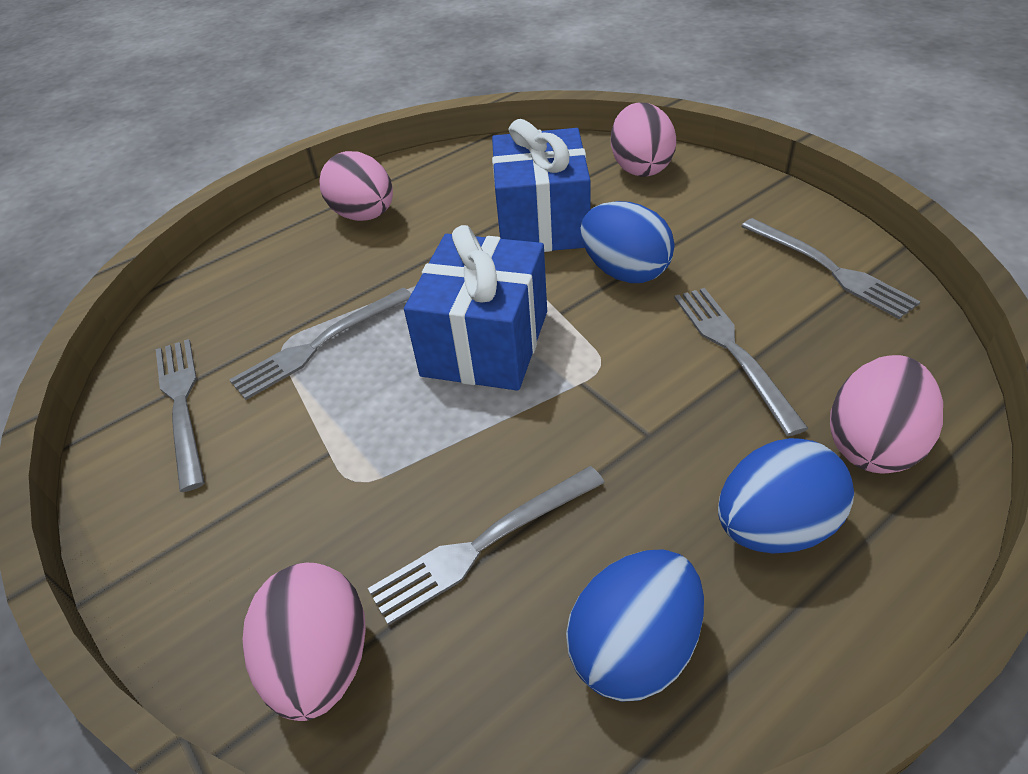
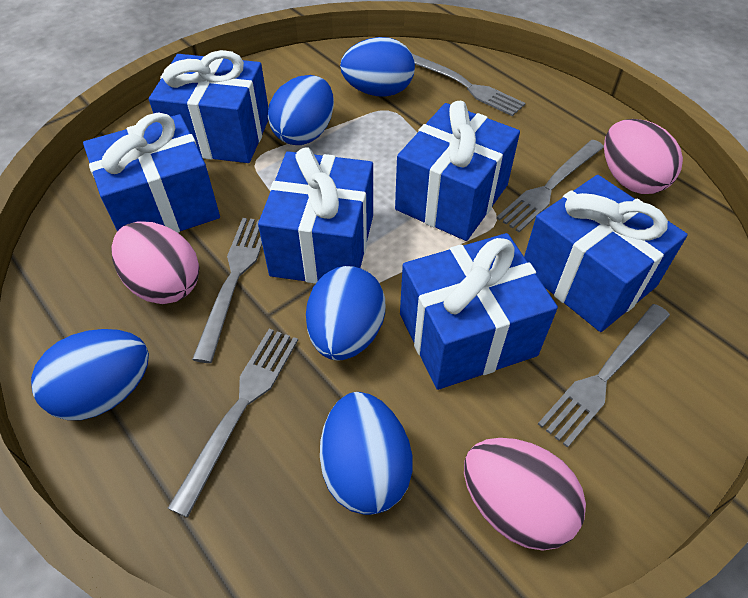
blue egg: [566,549,704,702] [580,201,674,283] [718,438,854,554] = 3 -> [31,329,149,420] [268,75,334,145] [306,266,386,361] [320,392,413,515] [340,37,415,97] = 5
blue gift: [404,225,547,391] [492,119,590,252] = 2 -> [83,112,220,233] [149,50,268,163] [258,147,373,284] [395,101,520,241] [400,233,558,390] [524,175,688,332] = 6
pink egg: [243,563,366,721] [319,151,393,221] [611,103,676,177] [830,355,943,474] = 4 -> [111,221,199,304] [464,438,586,551] [604,119,683,194] = 3

